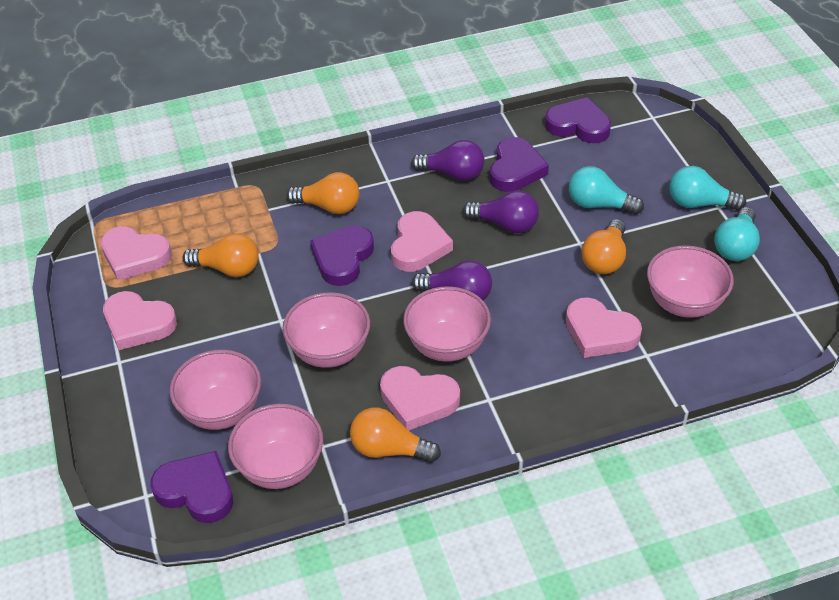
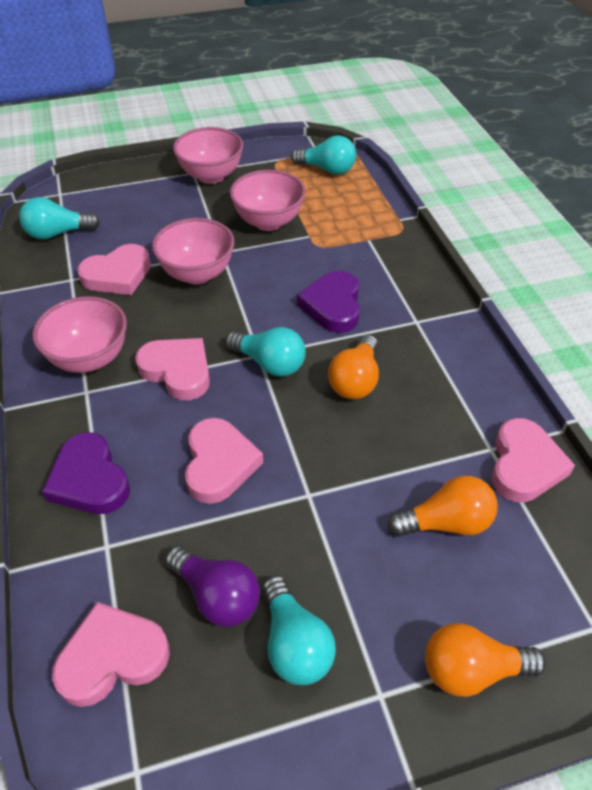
orange light bulb: [182,234,259,277] [286,172,359,214] [350,407,441,462] [581,219,626,274] = 4 -> [328,335,379,399] [388,476,498,537] [425,623,546,697] = 3
pink bowl: [170,350,261,430] [228,404,323,489] [283,292,370,368] [403,286,491,362] [647,245,734,318] = 5 -> [32,296,127,373] [152,218,235,284] [173,127,243,184] [230,170,306,231] = 4
purple heart: [150,451,233,523] [310,225,374,286] [490,137,549,192] [545,97,611,143] = 4 -> [42,432,130,514] [297,271,360,333] = 2
purple light bulb: [411,140,485,181] [412,260,492,300] [463,190,539,233] = 3 -> [165,546,260,627] = 1
turquoise light bulb: [569,166,644,215] [669,166,746,211] [714,207,760,261] = 3 -> [19,197,100,239] [225,327,306,377] [262,575,336,685] [291,136,356,175] = 4

